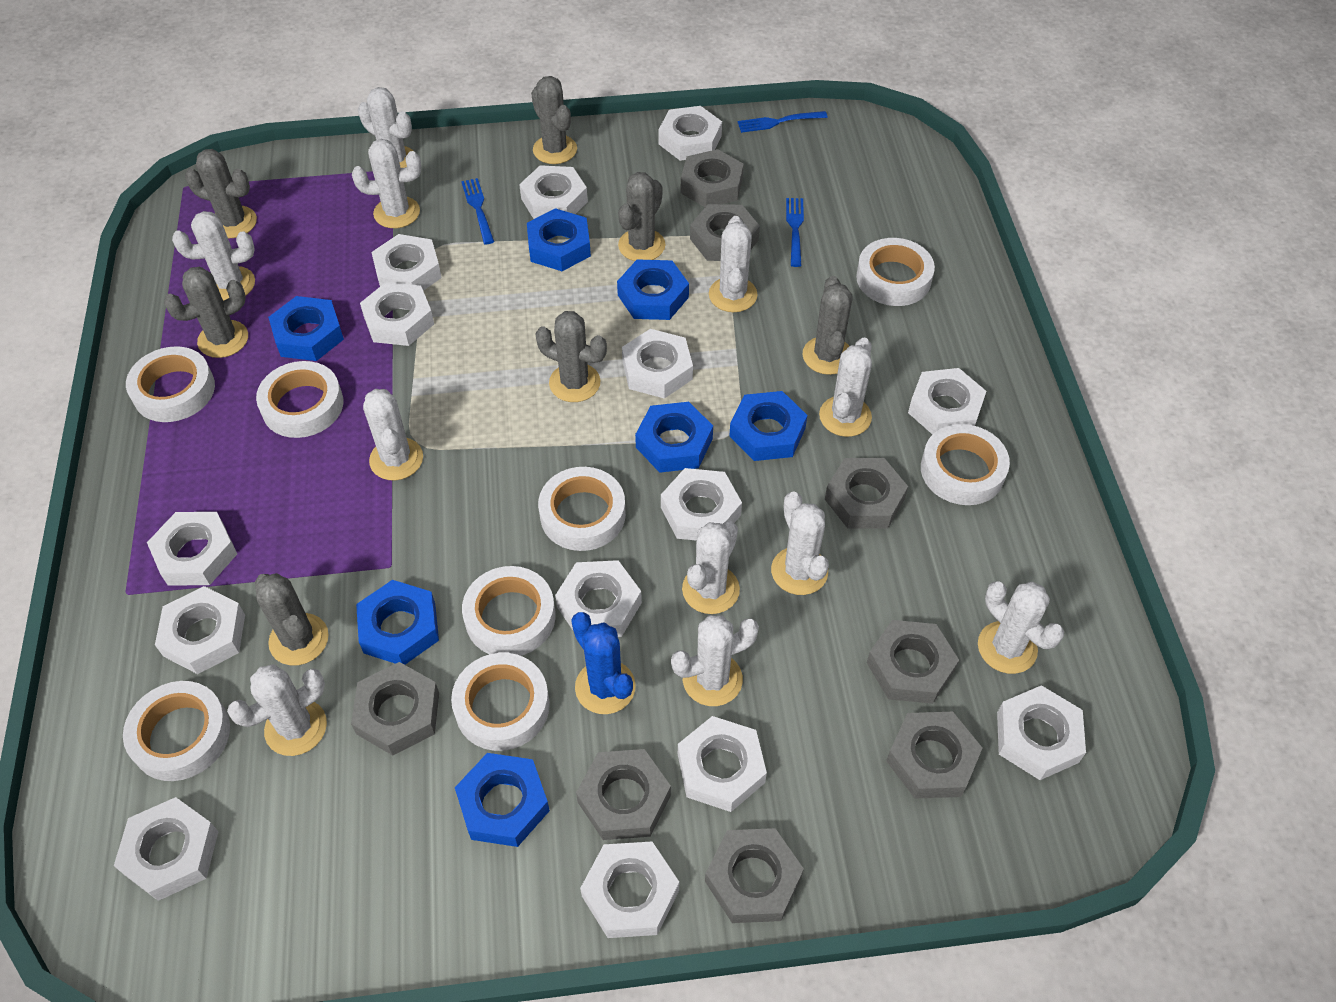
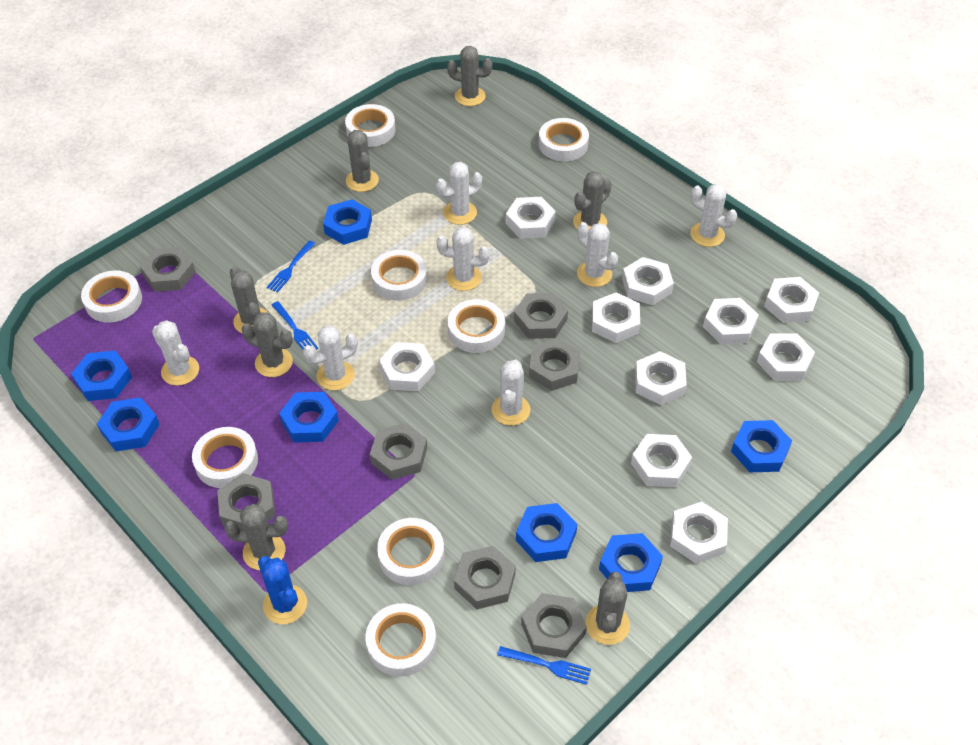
grey nut: [351,662,439,756] [576,749,671,840] [681,149,744,207] [690,204,760,261] [705,828,804,923] [825,458,908,528] [867,620,959,704] [886,712,982,799] = 8 -> [140,247,196,292] [217,473,276,529] [370,423,427,480] [454,546,516,609] [514,293,568,339] [521,593,587,658] [529,338,580,391] = 7
white cactus: [172,211,255,301] [227,664,327,756] [352,139,421,228] [358,87,413,168] [363,389,423,480] [671,615,759,706] [682,521,740,614] [709,216,758,312] [771,491,829,595] [819,337,872,437] [978,581,1064,674] = 11 -> [152,320,199,386] [303,325,358,391] [436,162,482,225] [436,227,490,291] [492,359,530,426] [577,222,618,287] [690,184,737,247] = 7
white nut: [114,797,219,901] [147,512,237,586] [155,586,245,674] [360,282,434,346] [371,234,442,291] [519,165,588,219] [555,560,642,637] [580,842,679,938] [622,329,693,399] [658,106,722,161] [661,468,742,541] [678,716,767,812] [908,368,986,435] [997,685,1086,780] = 14 -> [379,342,435,391] [506,197,556,239] [592,292,640,343] [622,257,674,305] [631,434,692,487] [635,351,687,405] [670,501,728,564] [703,298,759,344] [757,334,815,381] [764,277,819,323] = 10

